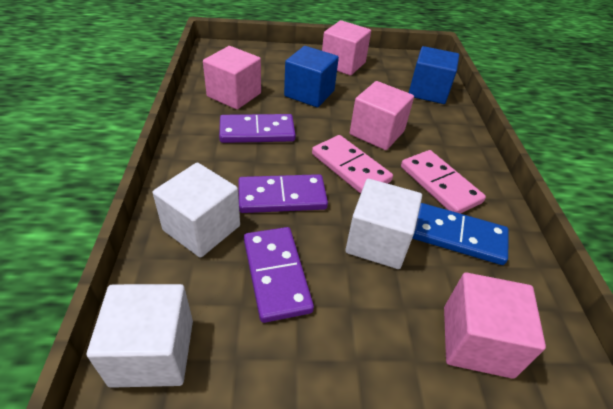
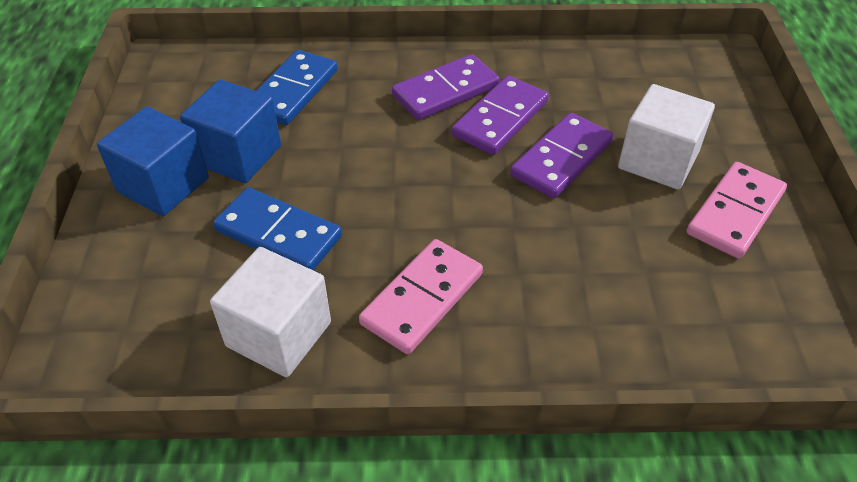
blue domino: [413,203,509,265] = 1 -> [213,187,342,270] [256,50,338,125] = 2
pink cube: [203,46,261,109] [322,20,371,75] [350,81,414,150] [444,272,546,379] = 4 -> none = 0
white cube: [87,284,193,388] [153,163,240,258] [345,179,422,269] = 3 -> [210,247,331,377] [618,84,715,190] = 2

